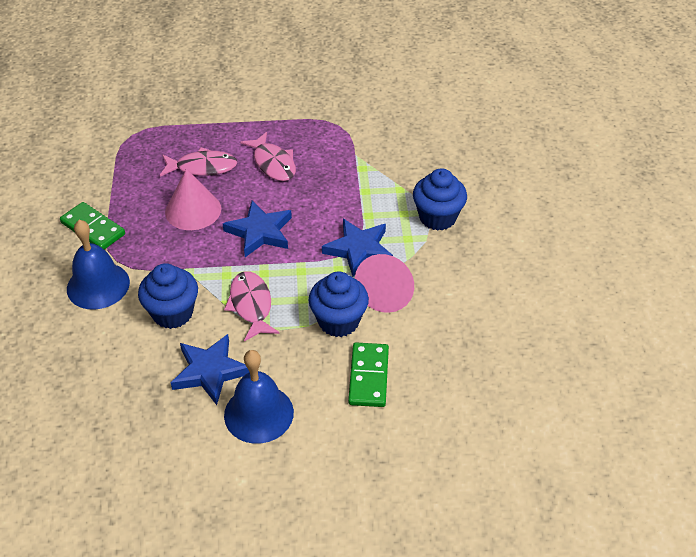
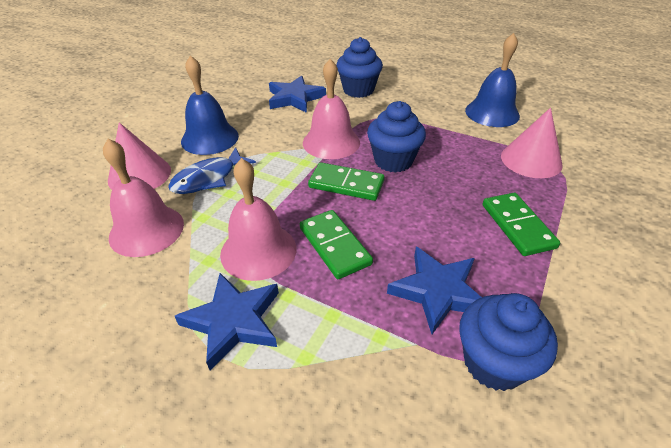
blue fish: none = 0 -> [168,147,256,194] = 1
green domino: [60,202,125,250] [348,343,389,407] = 2 -> [300,210,373,279] [308,162,385,201] [483,193,560,256] = 3
pink bell: none = 0 -> [103,139,184,257] [220,158,296,281] [303,59,360,159] = 3
pink fish: [160,147,237,176] [224,271,280,341] [240,132,296,181] = 3 -> none = 0

